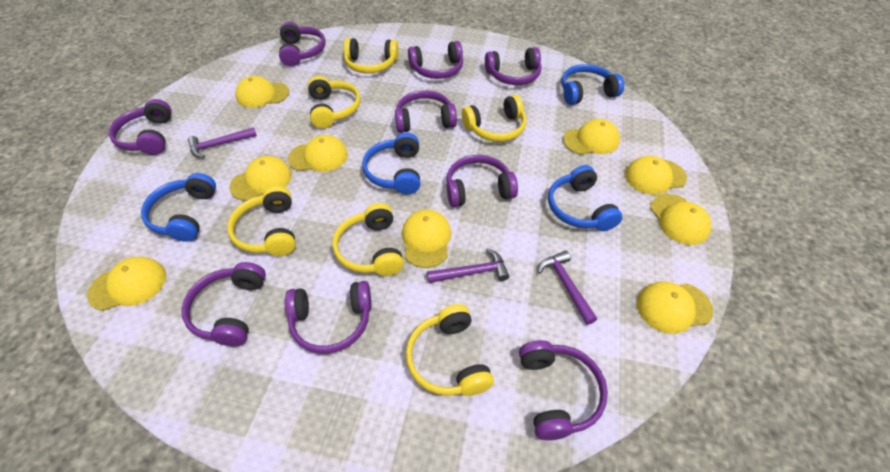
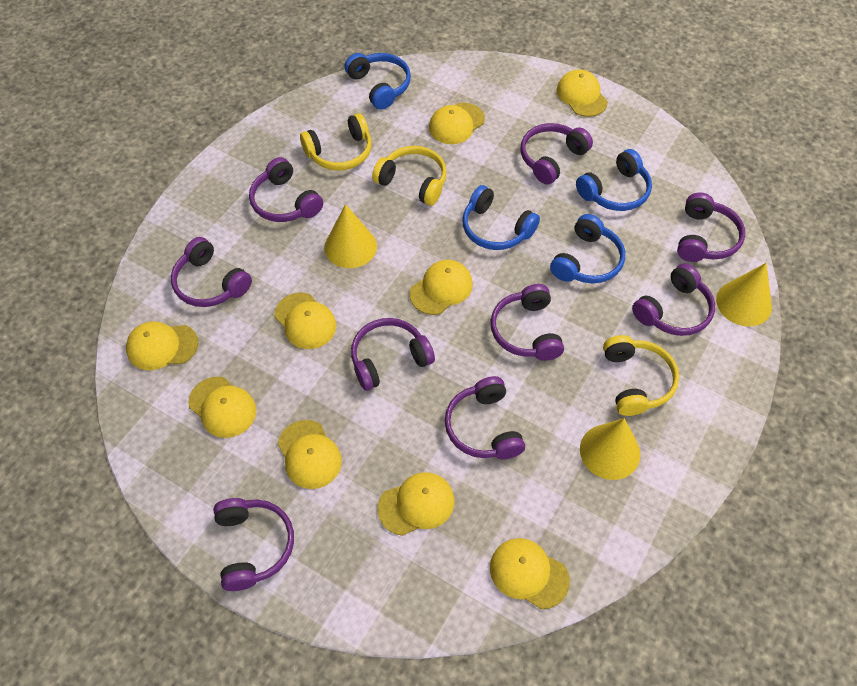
purple hammer: [188,127,257,158] [427,249,509,283] [538,251,597,325] = 3 -> none = 0
yellow cone: none = 0 -> [324,204,377,268] [580,418,640,480] [716,263,772,327] = 3
yellow headphones: [227,186,296,256] [308,76,361,128] [332,203,404,276] [344,38,398,74] [406,304,494,396] [462,95,527,142] = 6 -> [300,113,372,171] [372,146,447,206] [603,335,679,416] = 3

